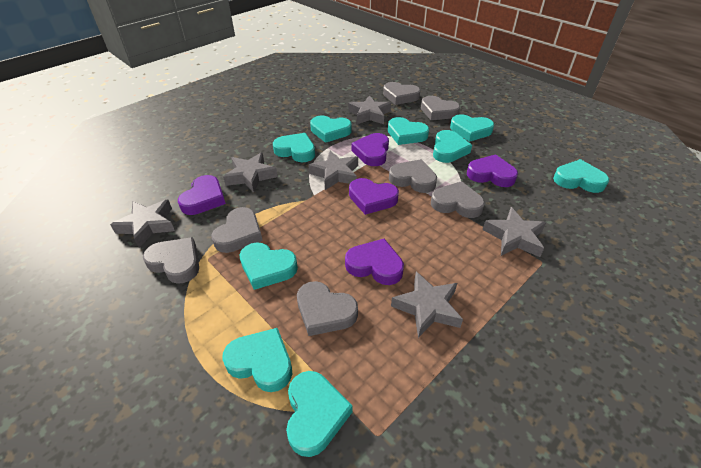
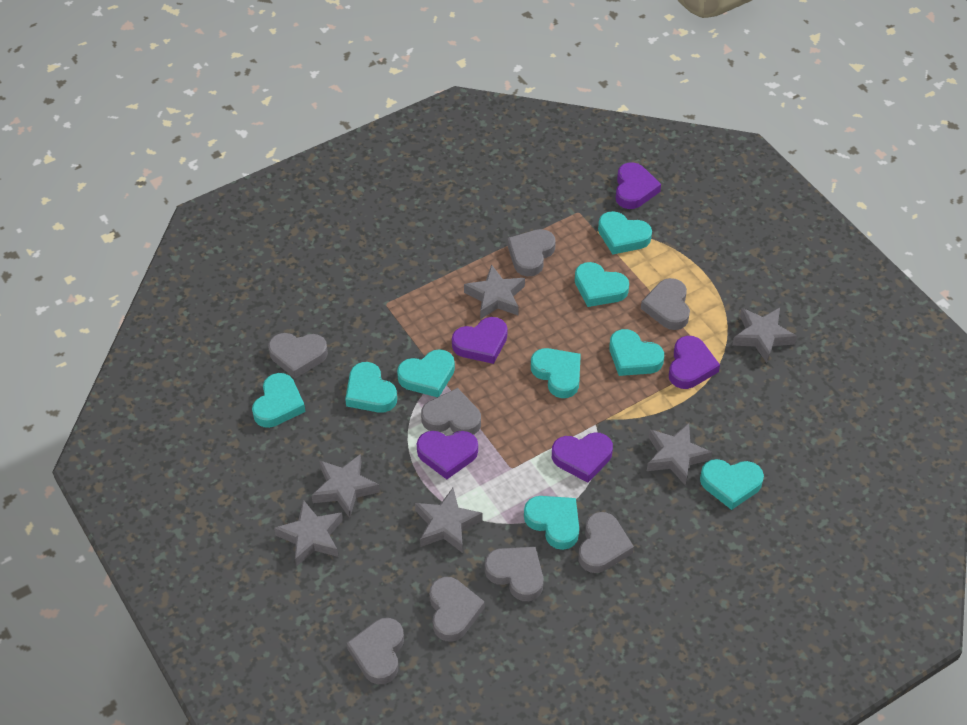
grey heart: [143,237,199,284] [212,207,263,253] [297,281,358,336] [383,82,420,105] [389,159,437,193] [421,96,460,120] [431,181,485,218] = 7 -> [268,333,328,378] [347,618,404,684] [421,388,481,435] [429,577,485,642] [485,547,543,601] [507,229,556,277] [578,512,634,573] [641,278,690,330] = 8

